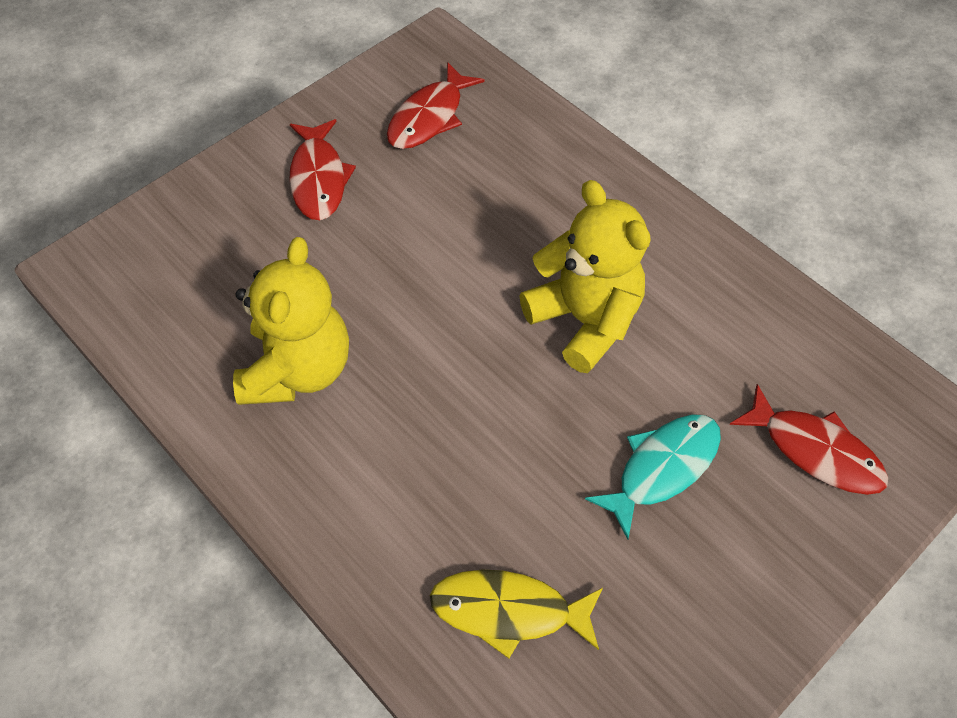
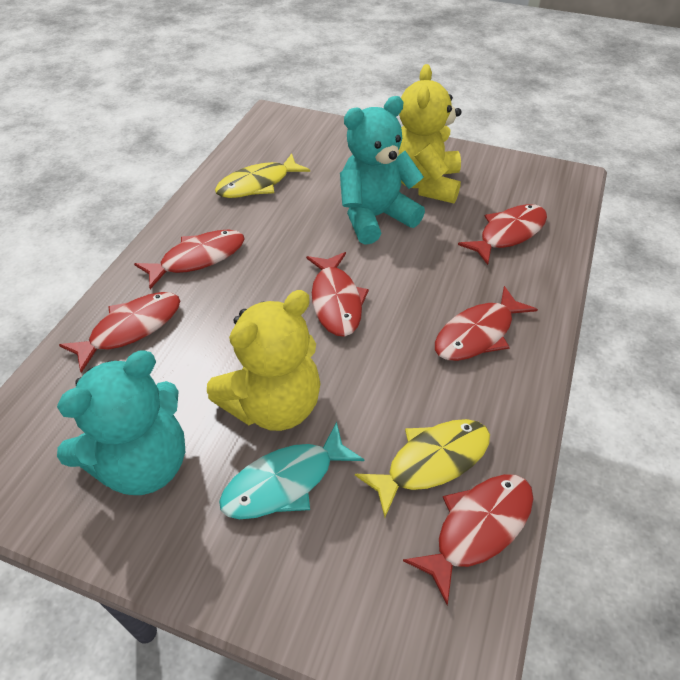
red fish: [289,119,356,220] [387,62,485,149] [729,384,888,495] = 3 -> [59,292,180,373] [134,230,245,289] [306,252,369,337] [403,474,534,605] [435,286,538,361] [458,204,547,265] = 6
turquoise teddy bear: none = 0 -> [57,350,185,495] [340,96,425,245] = 2
yellow fish: [430,570,603,658] = 1 -> [215,153,310,198] [355,419,490,517] = 2

